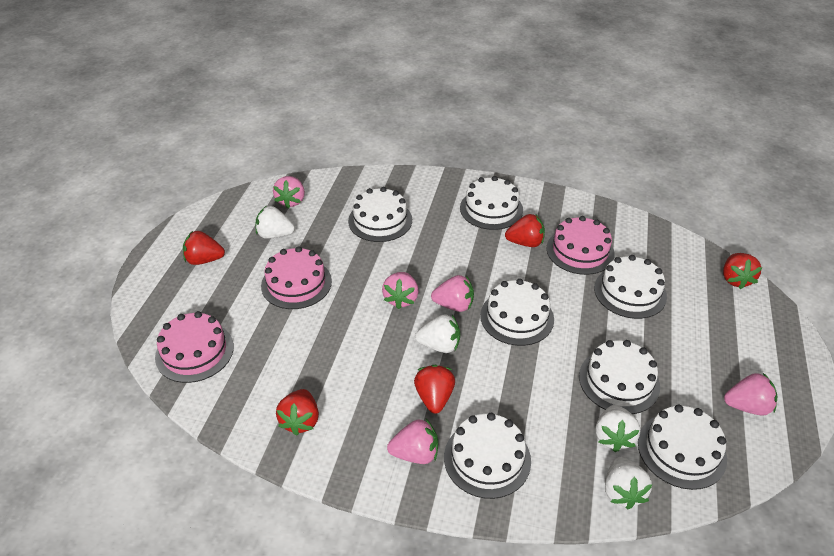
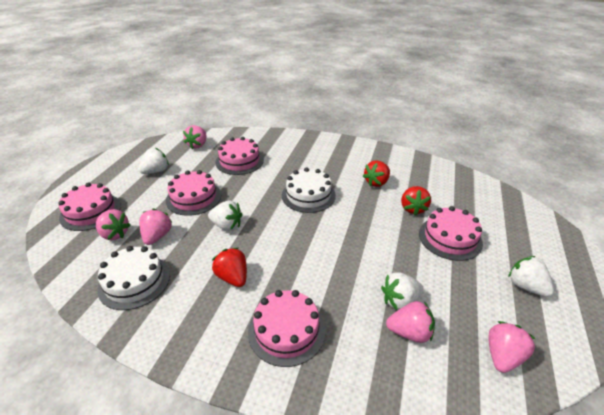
pink cake: [155,311,234,383] [261,246,332,309] [547,216,615,275] = 3 -> [58,182,121,231] [166,170,221,216] [215,137,264,175] [248,290,326,367] [419,206,483,261] = 5
red strawberry: [183,231,225,265] [276,389,319,436] [414,365,455,414] [505,214,545,247] [723,253,762,289] = 5 -> [212,248,247,287] [363,160,390,187] [401,186,431,215] = 3
white cake: [348,187,412,242] [444,413,531,499] [460,176,523,230] [480,279,554,346] [579,340,660,414] [594,255,667,319] [638,405,727,490] = 7 -> [97,246,170,310] [282,168,336,213] = 2

